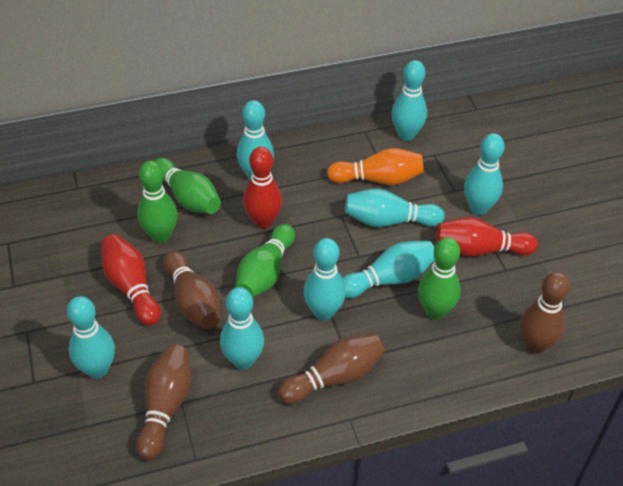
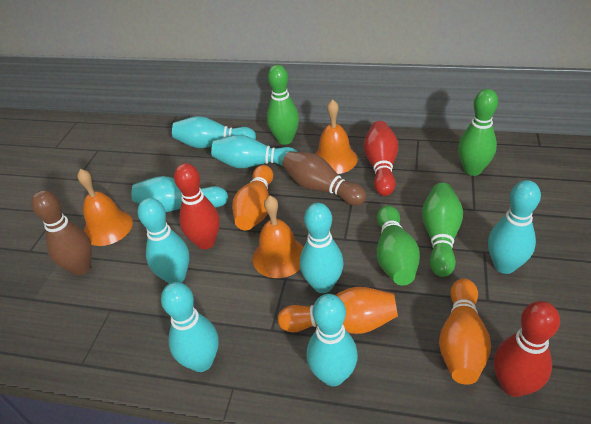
brown bowling pin: [136,345,191,460] [163,251,220,329] [278,334,385,404] [520,272,570,354] = 4 -> [31,190,92,275] [282,151,367,206] = 2
orange bell: none = 0 -> [77,169,133,246] [253,196,303,278] [315,99,358,174] = 3
orange bowling pin: [327,148,424,185] = 1 -> [232,165,273,230] [278,287,398,334] [439,278,491,385] = 3

